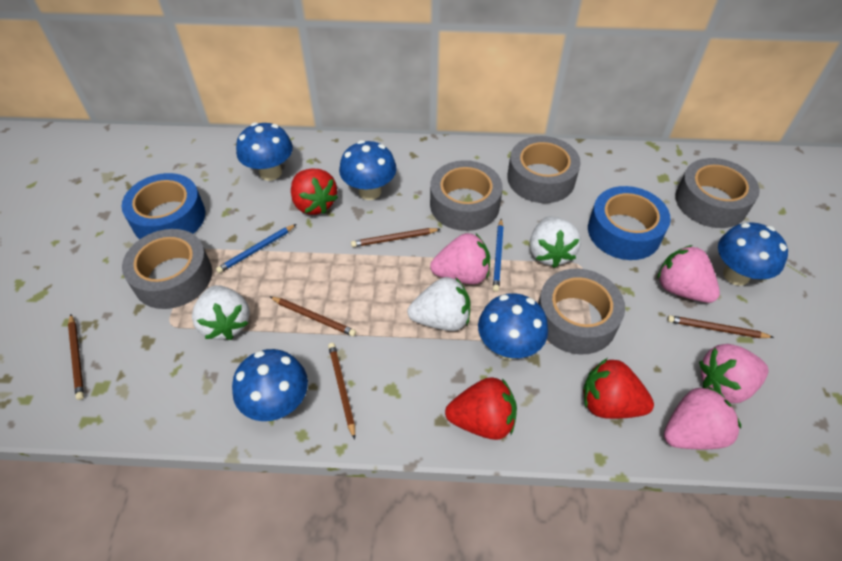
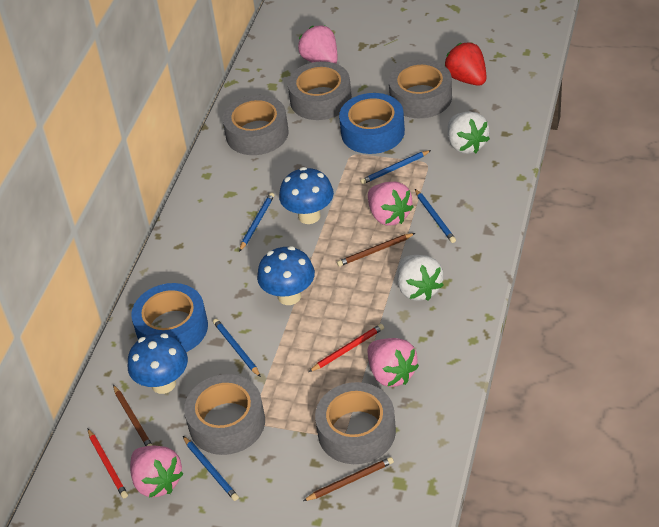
blue mushroom: [232,349,308,421] [236,122,293,181] [339,140,397,200] [478,293,548,360] [718,222,788,286] = 5 -> [128,333,188,394] [257,246,315,305] [279,167,334,224] = 3
blue pencil: [216,224,296,273] [493,219,504,292] = 2 -> [183,436,239,501] [213,319,261,377] [239,193,274,252] [360,150,431,184] [415,189,456,243] = 5
brown pencil: [68,314,84,400] [270,297,356,337] [328,343,355,440] [351,228,440,247] [667,315,774,338] = 5 -> [113,385,153,446] [303,457,394,501] [337,233,415,266] = 3
red pencil: none = 0 -> [88,429,128,498] [309,324,384,372] = 2
red strawberry: [291,169,338,215] [445,377,517,440] [583,358,654,419] = 3 -> [445,42,486,86] = 1
white strawberry: [192,285,250,340] [407,277,470,331] [530,216,581,268] = 3 -> [397,255,443,301] [448,112,490,154] = 2

